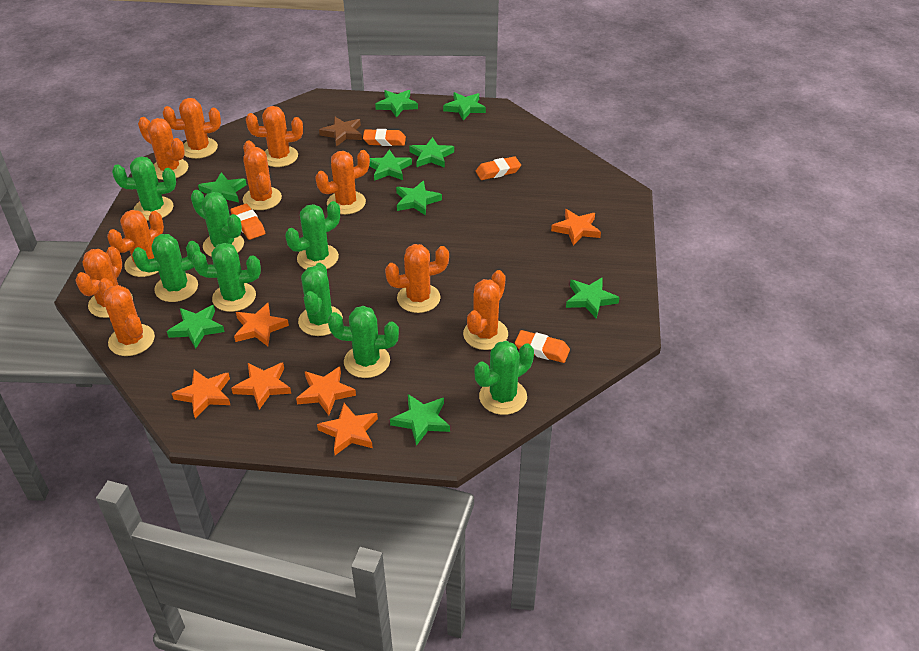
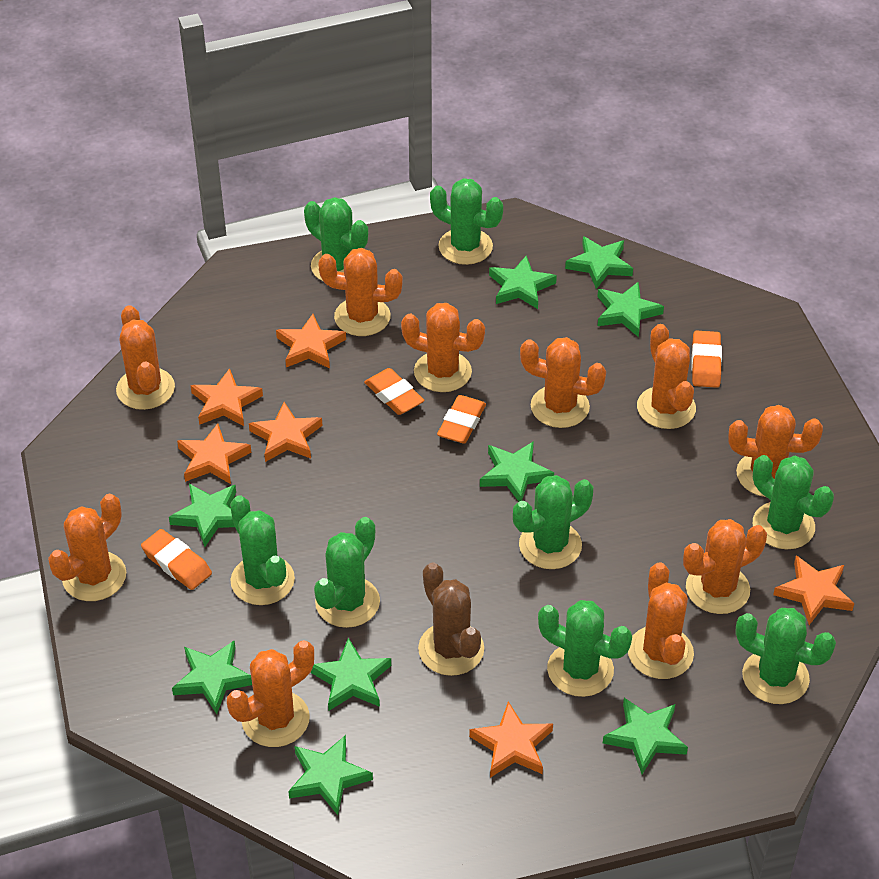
brown cactus: none = 0 -> [418,562,484,676] = 1
brown star: [319,117,362,147] = 1 -> none = 0

